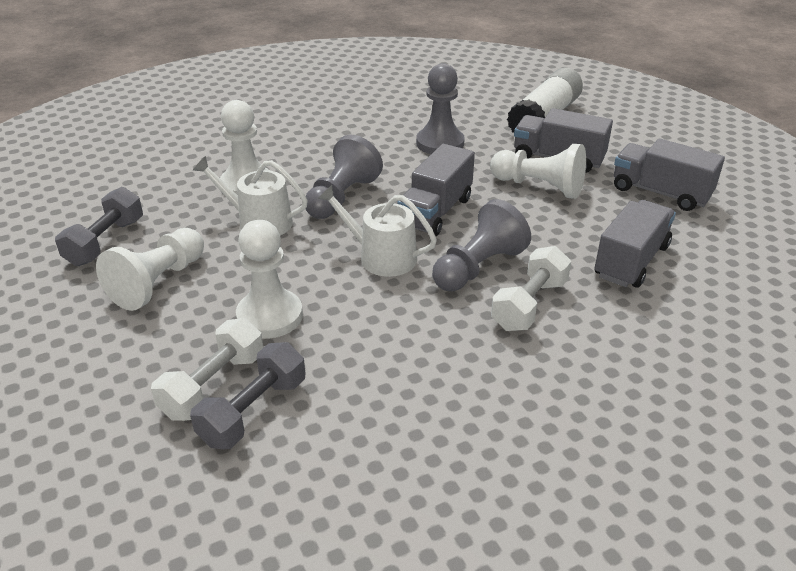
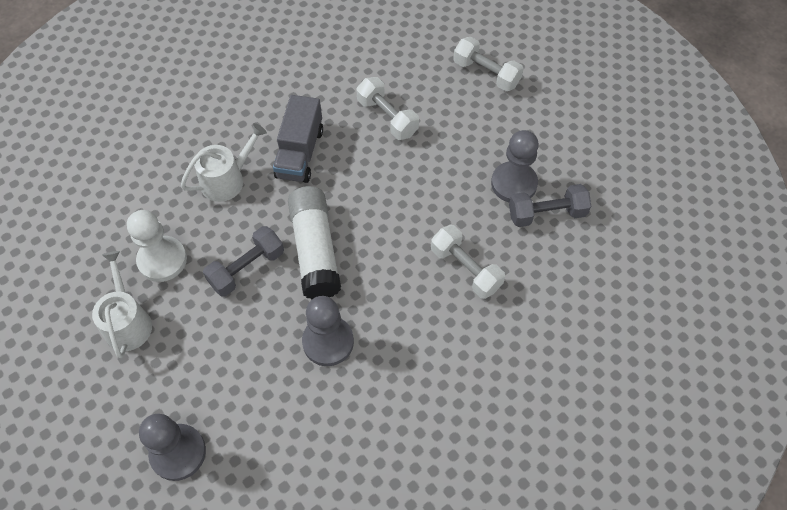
grey truck: [397,144,475,236] [514,108,613,173] [594,200,676,288] [614,139,725,211] = 4 -> [273,95,323,183] = 1
white dumbbell: [151,318,264,421] [491,246,571,331] = 2 -> [356,77,419,140] [431,225,505,299] [453,37,524,91] = 3
white pawn: [96,228,204,311] [220,100,270,195] [236,220,303,338] [490,144,586,199] = 4 -> [127,210,187,282] = 1

